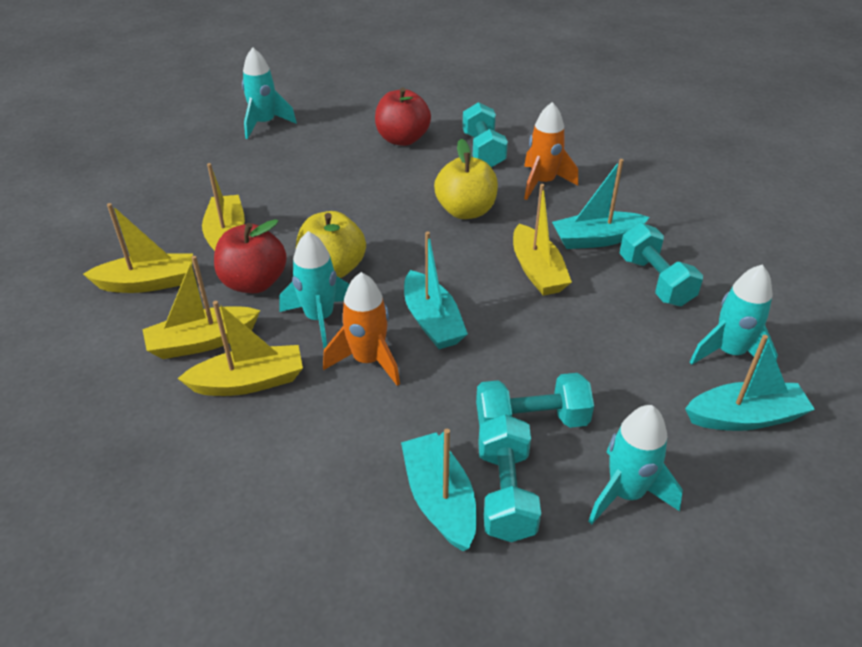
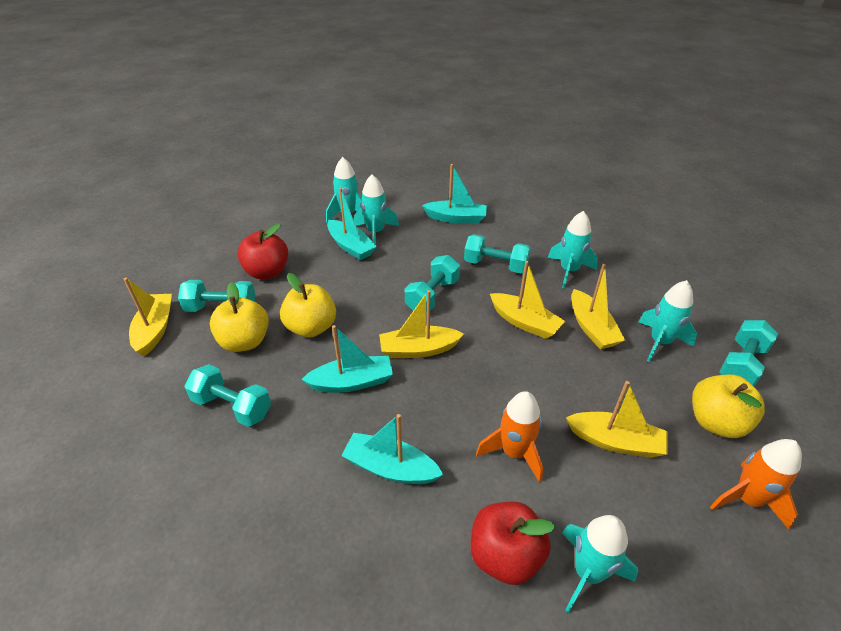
turquoise dumbbell: [462,102,508,167] [476,373,594,428] [478,414,541,542] [619,223,703,306] = 4 -> [178,280,256,312] [185,364,271,427] [405,255,460,312] [464,234,531,273] [719,320,778,387] = 5
turquoise rocket: [242,47,297,139] [279,231,349,349] [588,405,683,525] [690,265,778,365] = 4 -> [326,157,362,223] [354,175,399,249] [548,211,598,289] [562,515,638,613] [639,280,697,362] = 5
yellow apple: [296,211,366,278] [434,139,498,219] = 2 -> [210,282,269,352] [280,273,336,338] [692,374,765,438] = 3

